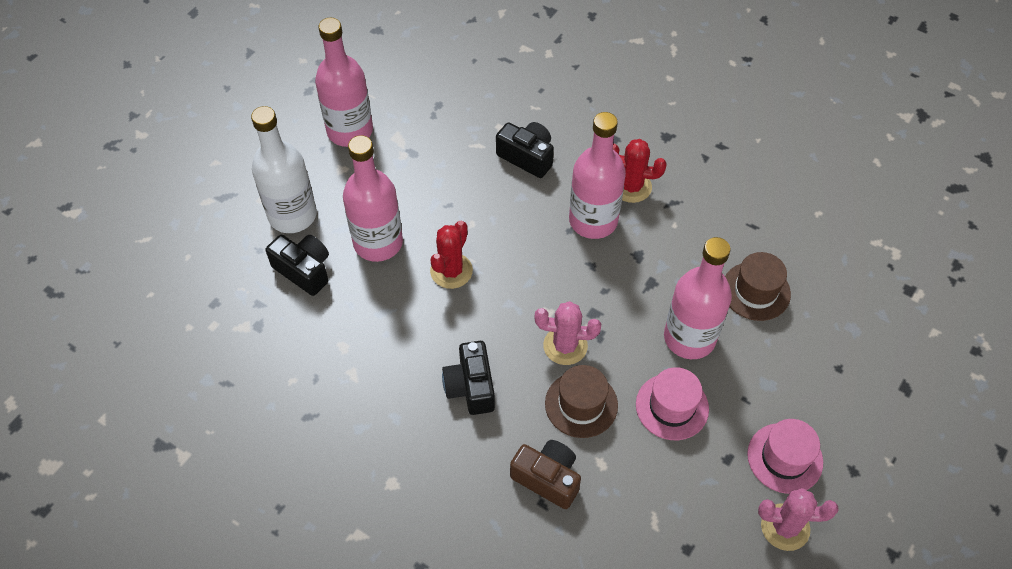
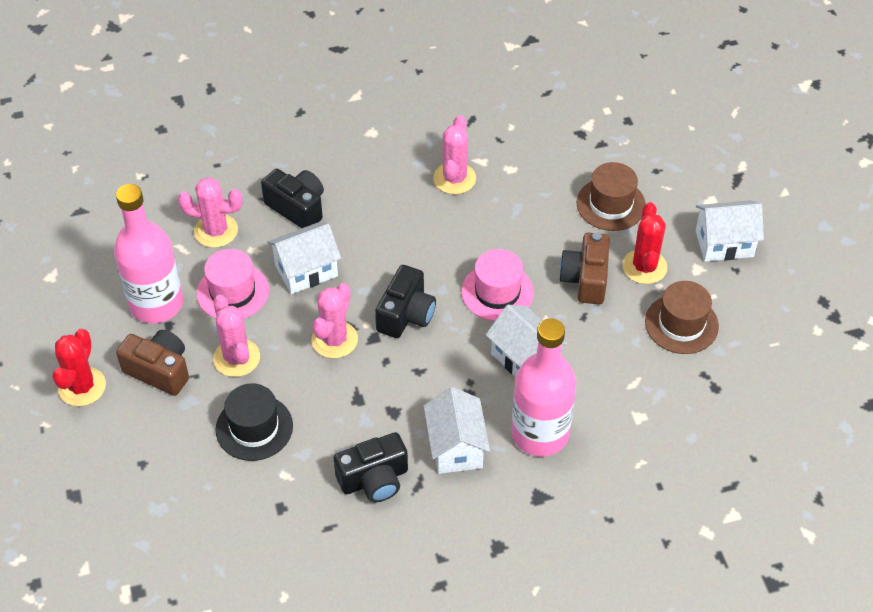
black hat: none = 0 -> [216,383,293,461] = 1
brown camera: [510,440,581,509] = 1 -> [116,330,189,396] [559,232,610,304] = 2
pink bottle: [315,18,373,147] [343,135,403,262] [569,112,626,239] [664,237,732,359] = 4 -> [114,184,183,323] [512,318,576,456] = 2
pink cactus: [535,301,601,365] [758,488,839,551] = 2 -> [178,177,242,248] [213,295,260,377] [311,283,358,358] [433,115,476,194] = 4
white bottle: [251,106,317,233] = 1 -> none = 0
white house: none = 0 -> [267,222,341,294] [424,387,490,474] [486,305,567,377] [695,200,764,262] = 4

